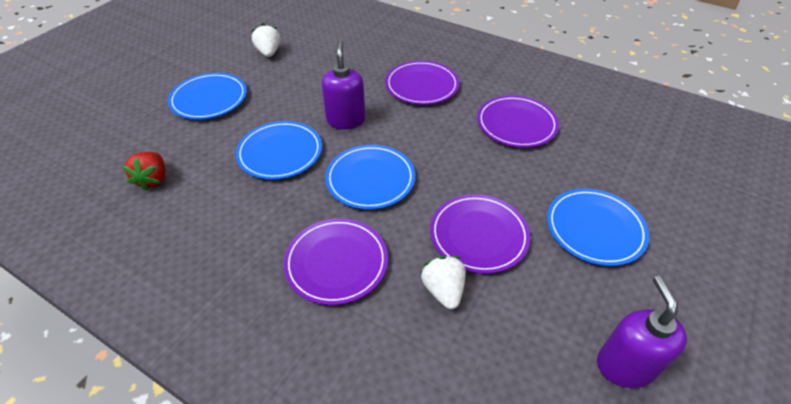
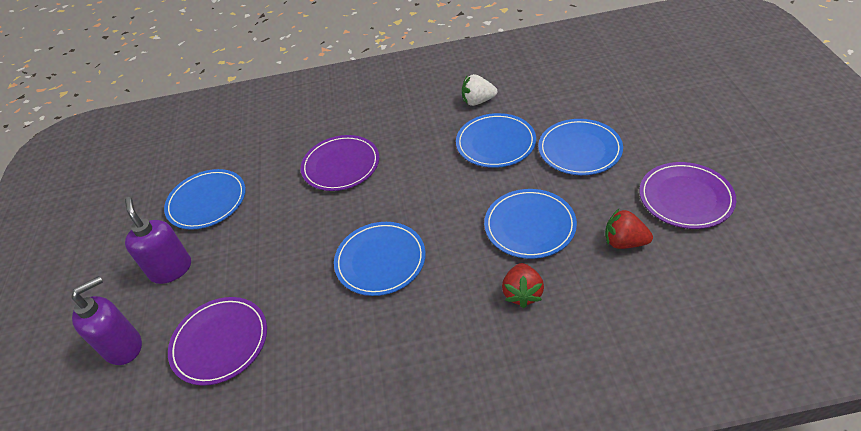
blue plate: [168,73,247,120] [236,121,322,180] [325,145,415,209] [547,188,649,266] = 4 -> [164,169,246,230] [334,222,426,296] [456,113,536,168] [484,189,577,259] [538,119,623,175] = 5
purple plate: [283,218,388,305] [385,61,459,105] [430,194,530,274] [477,95,559,148] = 4 -> [168,297,267,386] [301,135,379,191] [639,162,736,229] = 3
red strawberry: [122,152,165,190] = 1 -> [502,263,544,308] [605,209,653,249] = 2
white strawberry: [252,24,280,57] [421,256,466,309] = 2 -> [462,74,497,106] = 1

